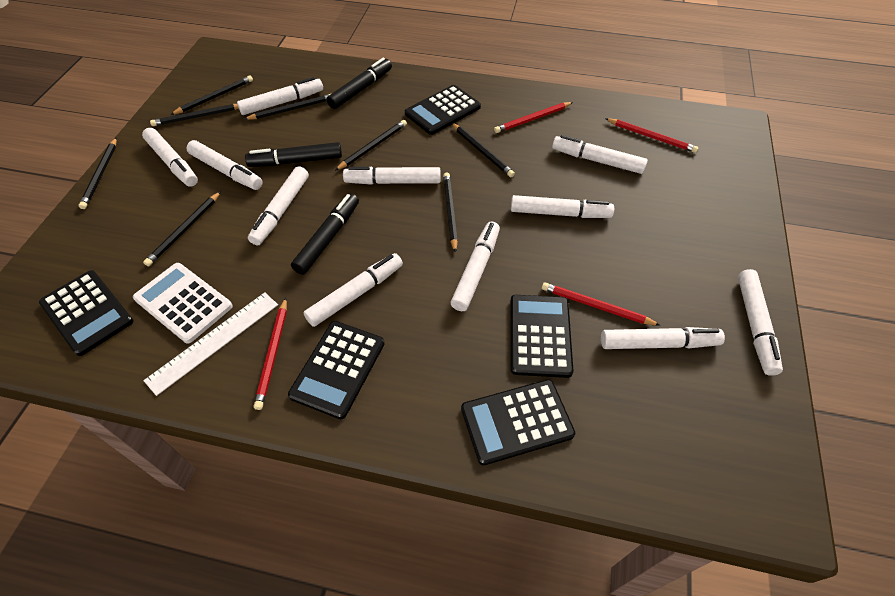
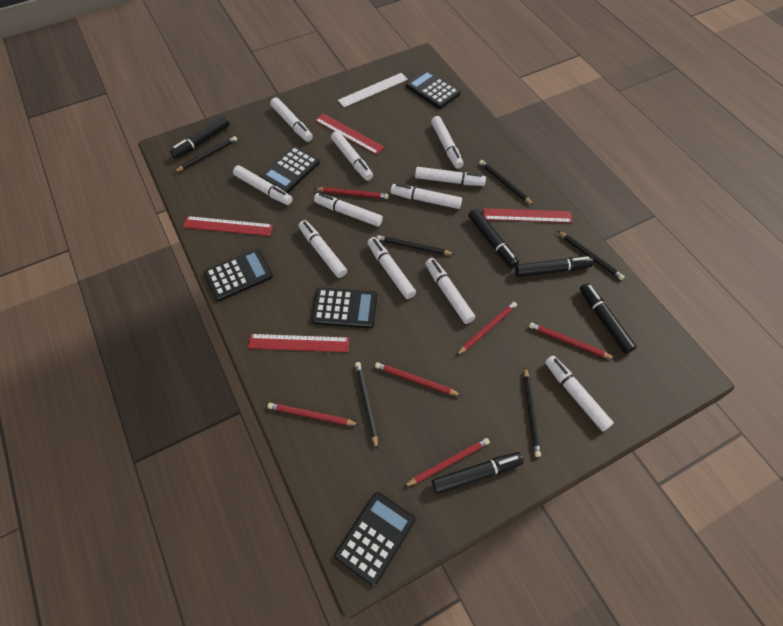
black marker: [245,142,342,167] [291,193,359,275] [327,58,392,109] = 3 -> [170,116,230,159] [432,452,524,495] [468,209,519,268] [515,256,593,277] [580,283,637,354] = 5
black pencil: [78,137,117,209] [143,191,221,267] [150,104,239,126] [170,75,253,115] [244,93,332,120] [335,120,407,171] [443,172,458,253] [452,123,515,177] = 8 -> [175,136,237,172] [355,362,378,449] [377,235,455,255] [479,160,534,205] [524,367,541,457] [557,230,625,280] = 6
red pencil: [254,298,287,410] [494,102,573,133] [542,282,661,326] [605,118,698,153] = 4 -> [268,403,359,425] [314,187,389,199] [375,362,462,396] [404,438,490,487] [456,302,517,356] [529,322,615,359] = 6
red ruler: none = 0 -> [183,216,273,236] [248,334,350,352] [315,113,384,155] [484,208,572,223] = 4
white calculator: [133,263,233,344] = 1 -> none = 0

